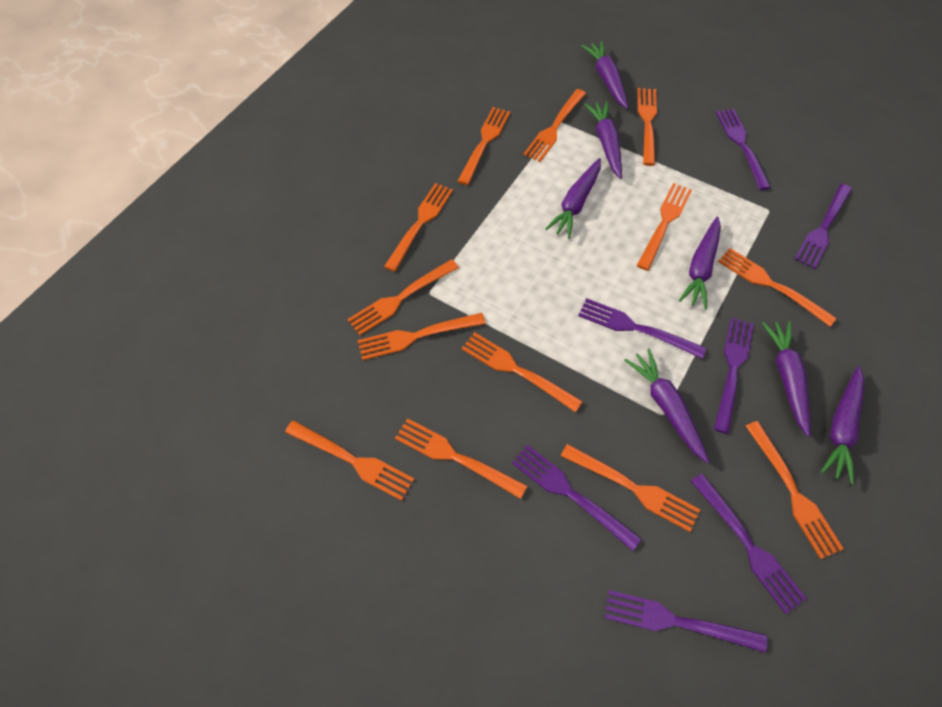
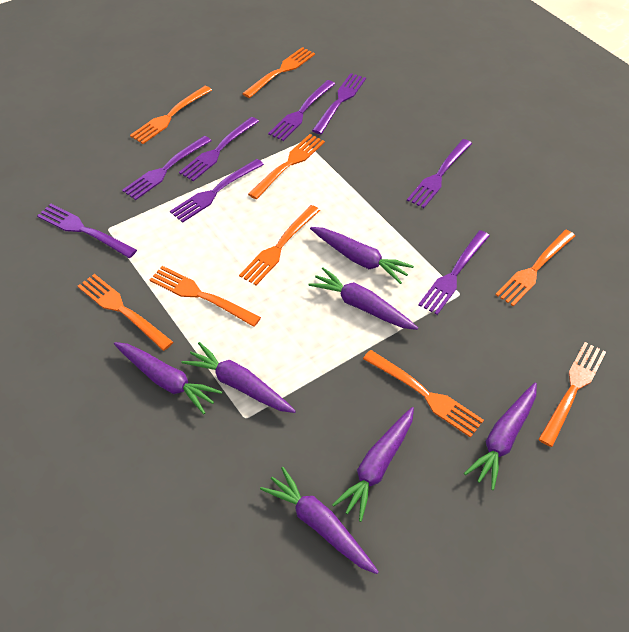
orange fork: [285,420,414,501] [347,259,459,335] [357,313,486,360] [384,183,453,272] [395,418,527,499] [457,107,510,185] [462,332,583,412] [524,89,586,162] [561,444,700,532] [637,183,692,271] [638,88,657,166] [718,248,837,326] [746,421,844,559] = 13 -> [78,274,173,351] [130,86,212,144] [149,266,261,327] [239,205,320,285] [242,47,315,98] [248,134,325,199] [363,350,484,438] [495,230,575,306] [538,342,606,447] = 9
purple fork: [512,445,642,551] [578,298,706,359] [604,590,767,653] [691,473,807,614] [714,317,754,434] [716,109,771,190] [794,184,852,269] = 7 -> [37,204,137,258] [122,136,211,200] [170,159,264,223] [179,117,259,181] [268,80,335,141] [312,73,366,134] [407,139,472,208] [418,230,490,315] = 8

